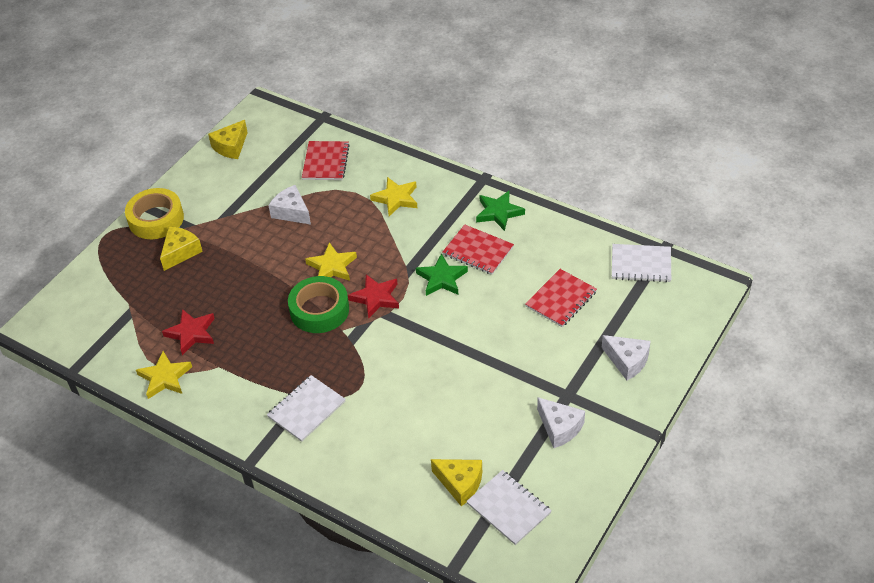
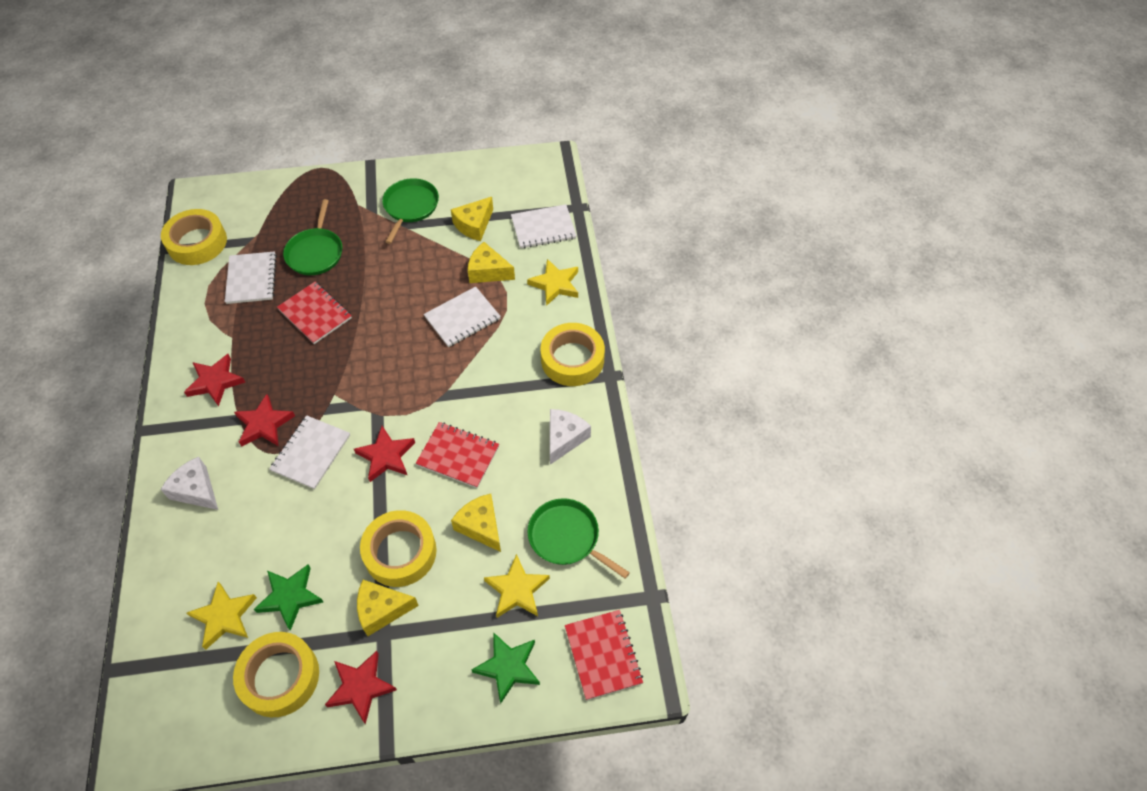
green pan: none = 0 -> [283,199,342,275] [382,178,439,244] [528,498,630,579] = 3
green tape: [288,276,349,333] = 1 -> none = 0
red star: [162,309,215,355] [348,274,399,319] = 2 -> [184,354,245,406] [234,394,295,447] [325,651,397,724] [354,426,415,482] = 4
white cheese: [268,185,311,224] [537,397,585,448] [602,335,651,380] = 3 -> [160,457,218,510] [550,409,591,465] = 2
white notebook: [267,375,345,442] [466,470,552,545] [612,244,671,282] = 3 -> [225,251,277,304] [269,415,350,489] [424,286,501,347] [511,204,576,249] = 4
yellow cheese: [160,227,203,271] [208,120,248,159] [431,459,482,506] = 3 -> [357,580,419,636] [451,197,493,241] [451,494,501,552] [468,242,515,283] = 4
yellow tape: [125,188,184,239] = 1 -> [161,209,227,265] [233,632,319,717] [360,510,437,587] [540,323,605,386] = 4

